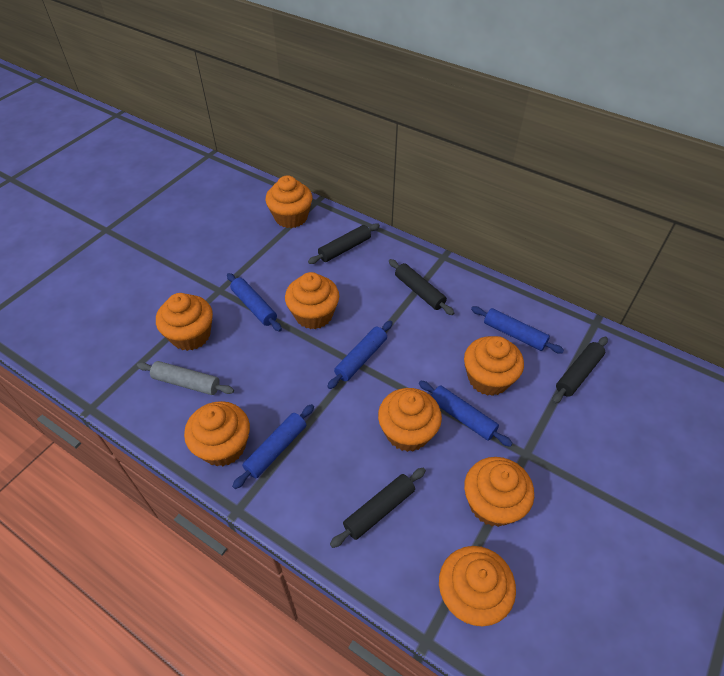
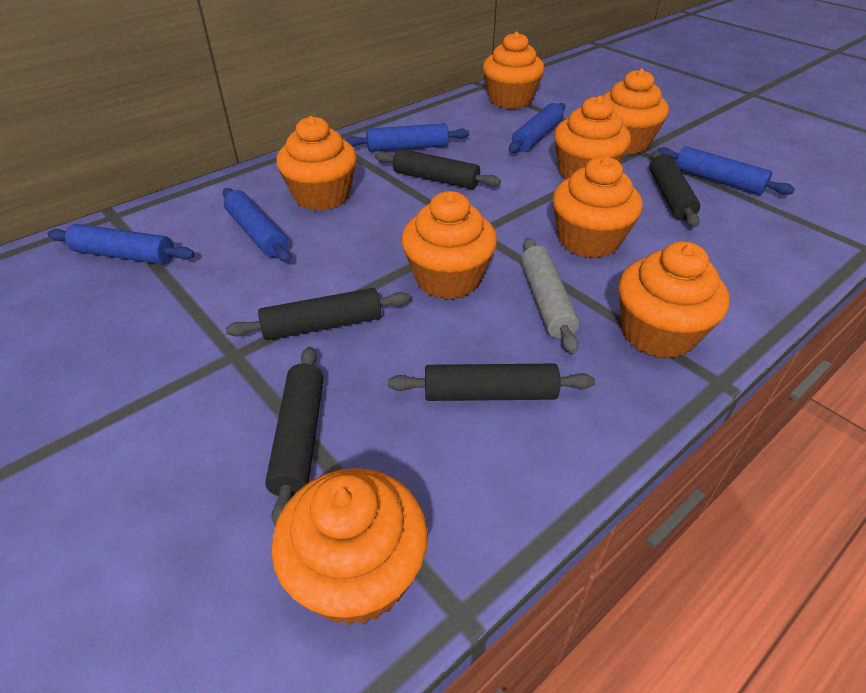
black rolling pin: [308,223,380,264] [330,468,426,548] [389,259,454,315] [552,337,608,404] = 4 -> [226,288,410,340] [265,347,323,526] [375,149,501,189] [388,364,595,401] [650,151,700,227] = 5

